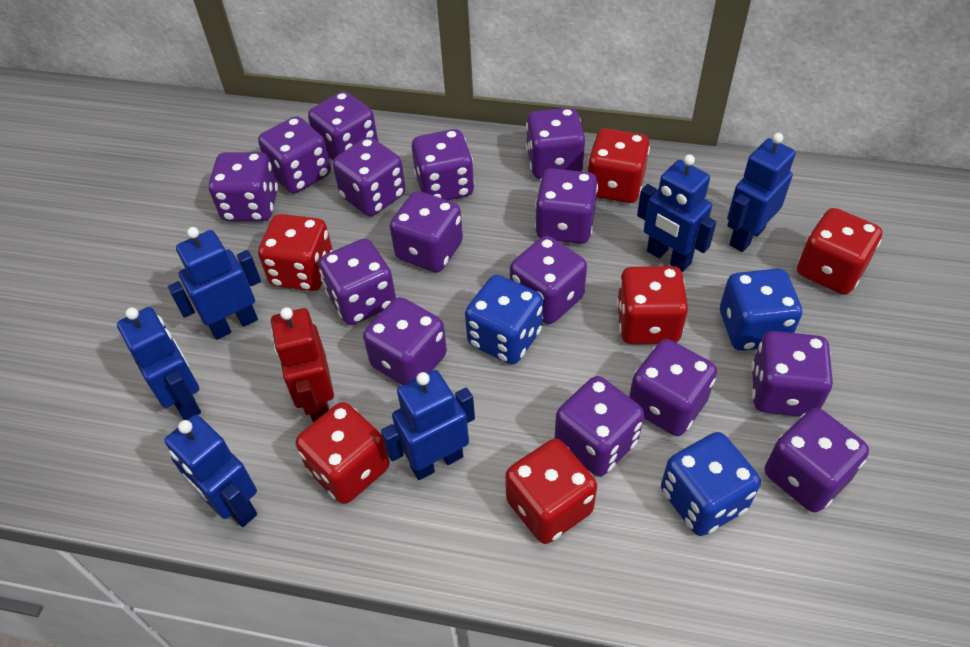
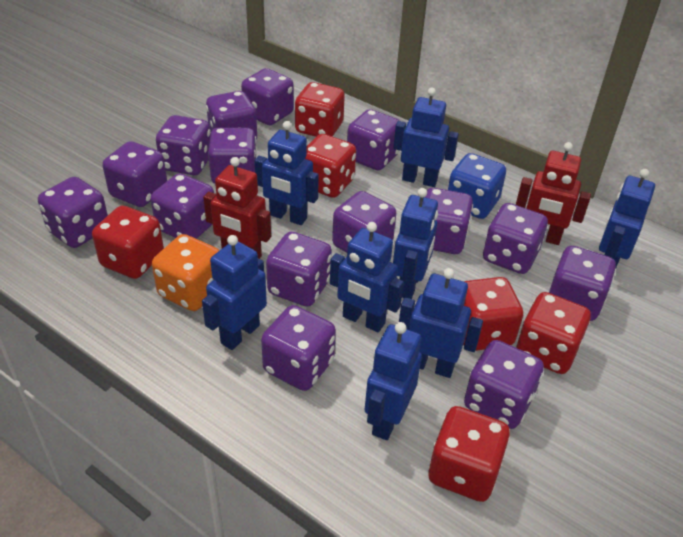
blue dice: [465,275,543,364] [661,432,761,536] [720,268,802,351] = 3 -> [448,153,506,219] = 1
blue robot: [117,307,201,420] [165,415,257,527] [168,227,261,340] [381,370,475,480] [637,154,716,272] [727,133,796,252] = 6 -> [202,235,267,350] [255,121,319,225] [330,222,404,332] [365,322,422,440] [393,88,459,187] [393,188,438,299] [399,268,483,378] [599,169,655,267] = 8
orange dice: none = 0 -> [152,234,219,311] = 1
red robot: [271,307,334,422] = 1 -> [203,157,271,259] [516,142,591,245] = 2

